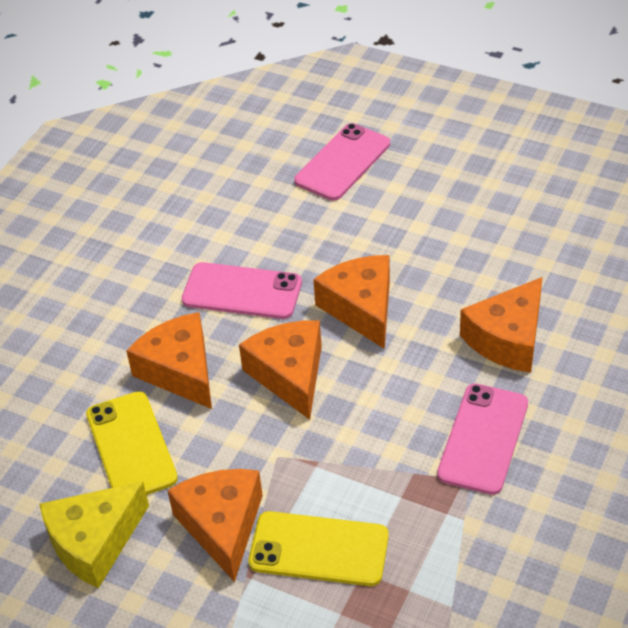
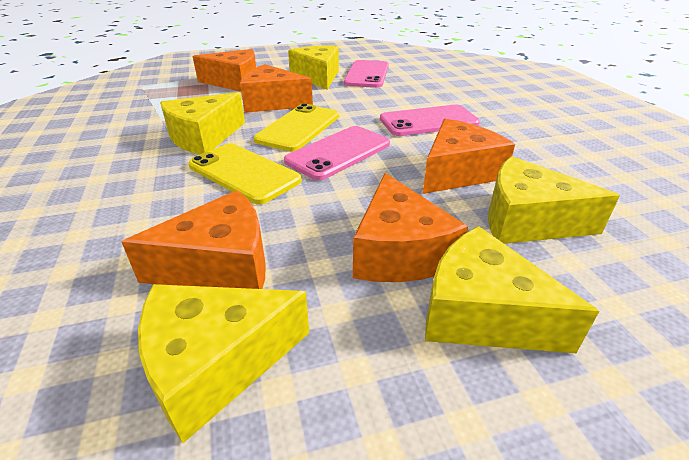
yellow cheese: [39,481,149,589] = 1 -> [138,284,309,443] [160,92,245,154] [288,45,339,90] [425,226,599,353] [488,156,620,244] = 5

